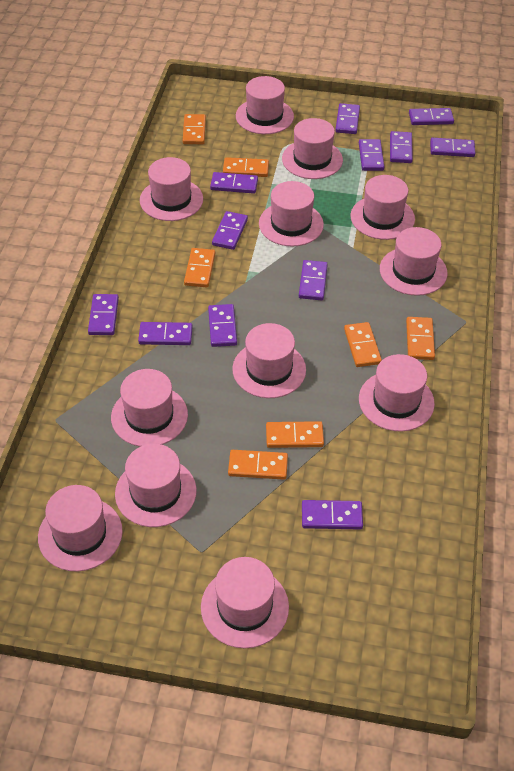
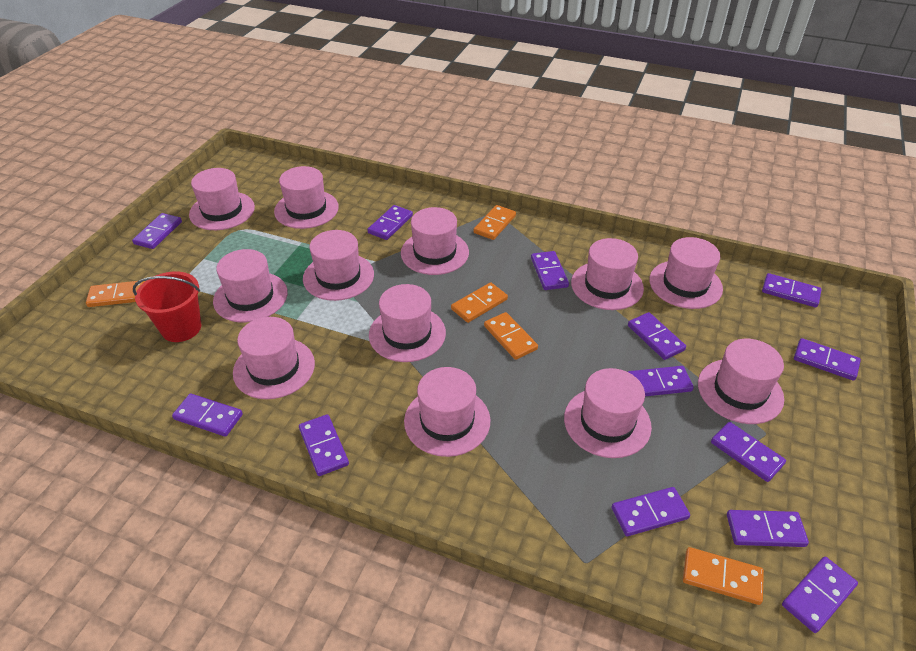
orange domino: [183,114,206,144] [184,248,215,287] [223,157,269,177] [228,450,288,480] [266,421,324,448] [344,322,382,367] [406,317,435,360] = 7 -> [86,281,145,307] [451,282,508,323] [473,205,516,240] [484,312,538,360] [683,547,764,605] = 5
purple domino: [88,294,119,335] [138,322,192,345] [208,304,237,347] [210,172,258,194] [212,211,248,250] [299,260,328,300] [302,500,363,530] [335,103,360,134] [359,139,384,171] [390,131,413,163] [409,108,454,125] [430,138,475,157] = 12 -> [132,213,182,249] [172,394,243,437] [299,414,349,476] [367,205,413,240] [531,251,569,290] [612,487,690,536] [628,312,686,360] [628,366,694,396] [711,422,786,482] [727,510,809,547] [762,273,822,307] [782,557,858,633] [794,338,861,381] = 13
red bucket: none = 0 -> [133,271,201,342] = 1

